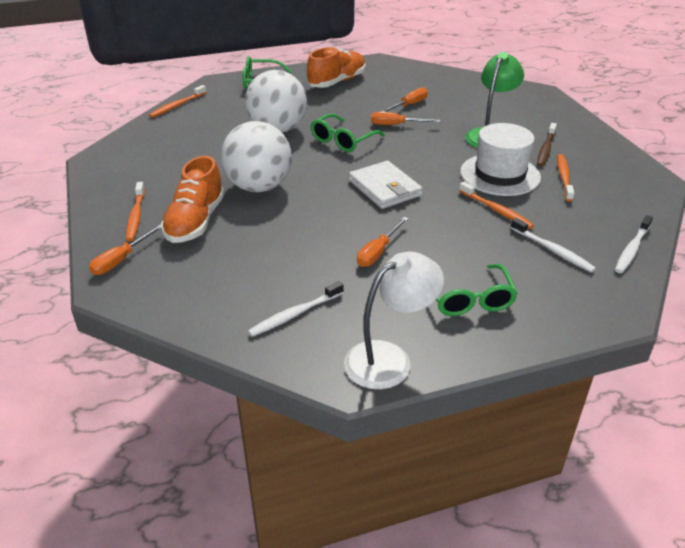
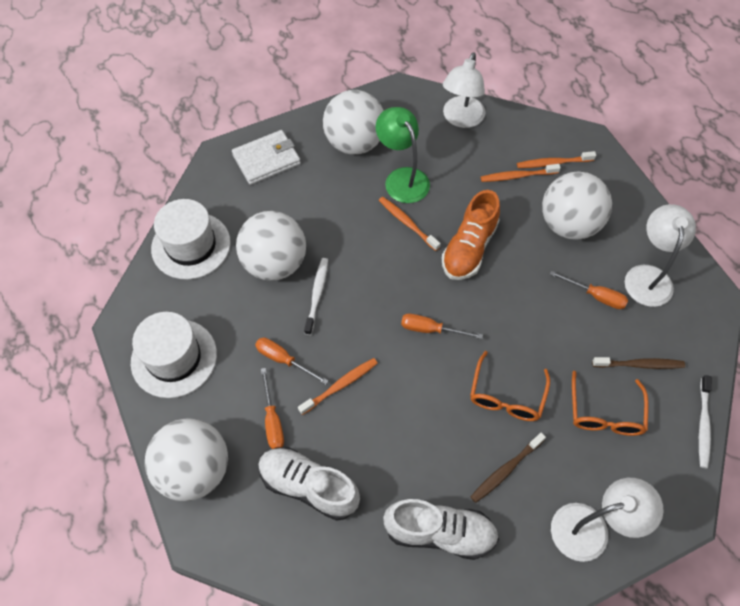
brown toothbrush: [537,123,557,167] = 1 -> [471,433,546,503] [592,357,685,369] = 2
green glasses: [243,56,292,89] [311,113,385,152] [436,264,518,316] = 3 -> none = 0
orange glasses: none = 0 -> [470,351,550,421] [572,371,649,436] = 2
orange shoe: [161,156,225,243] [307,47,366,88] = 2 -> [442,190,500,280] = 1
white ball: [221,121,292,192] [245,70,307,132] = 2 -> [145,418,228,501] [236,211,306,281] [323,90,384,155] [542,171,612,240] = 4
white hat: [460,123,541,196] = 1 -> [131,312,217,398] [151,199,231,280] = 2
white lamp: [344,251,444,389] = 1 -> [443,52,485,128] [551,478,664,562] [625,204,696,307] = 3
white shoe: none = 0 -> [258,447,360,521] [383,499,499,560] = 2
white toothbrush: [248,281,344,337] [510,218,596,273] [615,215,653,273] = 3 -> [304,258,328,335] [699,375,712,468] = 2

